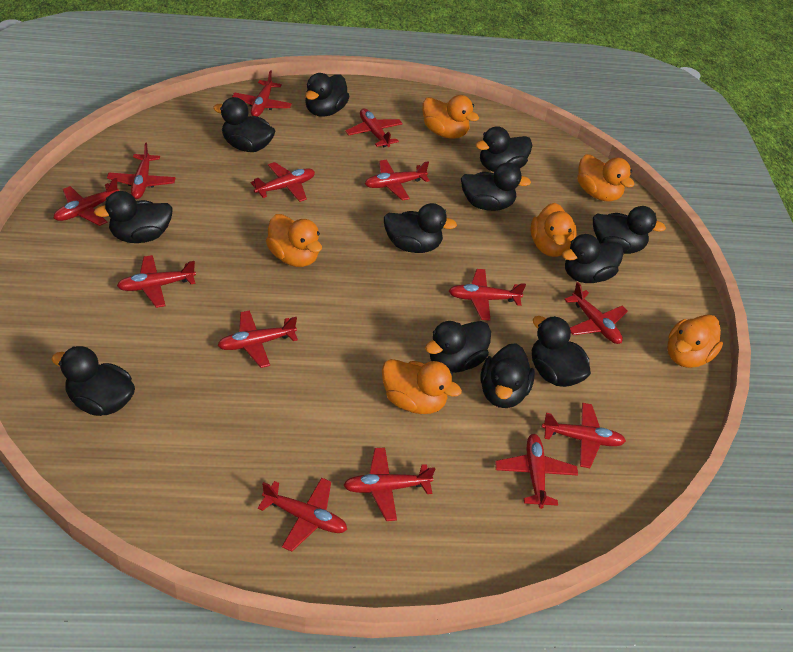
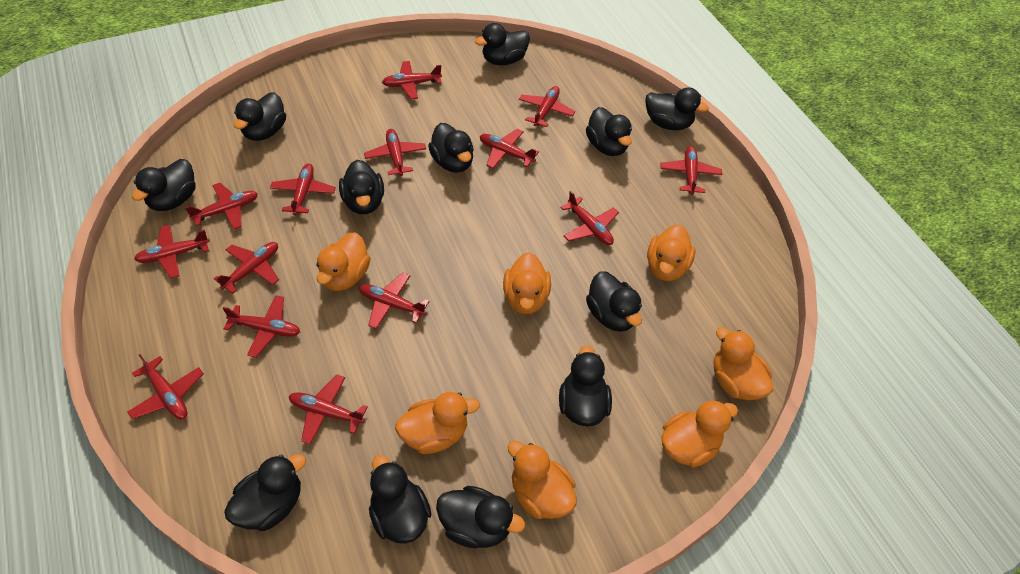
orange duck: [266,214,322,267] [382,359,462,414] [423,95,479,139] [531,203,577,257] [577,154,634,202] [667,314,723,368] = 6 -> [316,232,370,291] [395,392,480,454] [503,252,551,314] [508,441,577,519] [647,225,695,281] [662,400,738,468] [714,327,773,400] = 7

